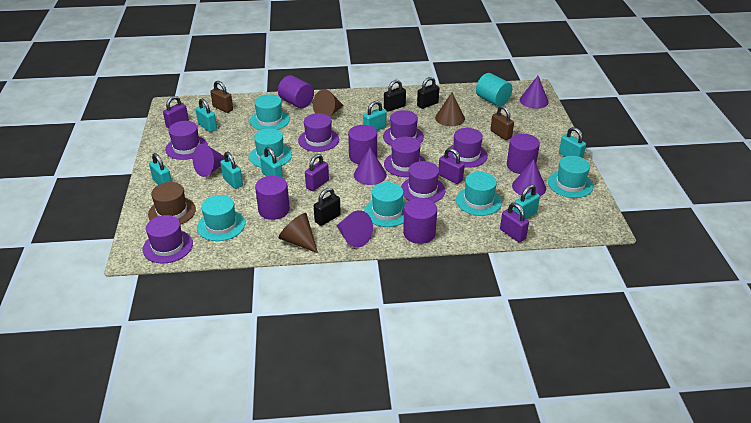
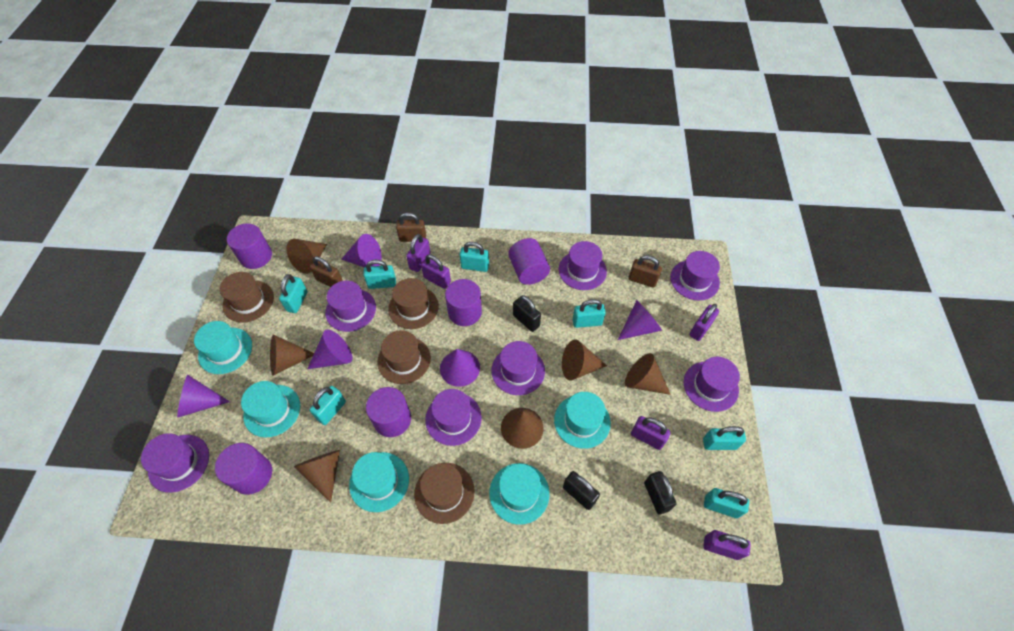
brown cone: [279,213,318,253] [313,89,344,117] [435,93,465,126] = 3 -> [270,335,314,375] [286,239,327,274] [294,450,340,503] [501,408,544,449] [562,339,607,381] [625,353,671,395] = 6
brown hat: [148,182,196,225] = 1 -> [220,272,274,323] [377,330,431,384] [388,278,439,329] [414,463,474,524] = 4
brown padlock: [210,81,233,113] [490,106,514,140] = 2 -> [310,256,343,287] [396,212,426,242] [628,255,662,288] = 3
purple padlock: [163,96,189,128] [305,154,329,191] [439,148,464,184] [500,203,529,242] = 4 -> [406,234,431,272] [421,255,451,289] [631,416,671,450] [689,304,719,341] [703,530,751,560] = 5
turquoise cylinder: [476,73,512,106] = 1 -> none = 0
turquoise hat: [197,195,245,241] [249,129,292,167] [250,94,290,130] [364,182,406,227] [456,172,502,216] [548,156,593,198] = 6 -> [194,321,252,374] [241,381,300,437] [349,452,409,512] [489,463,550,525] [554,392,611,449] = 5

